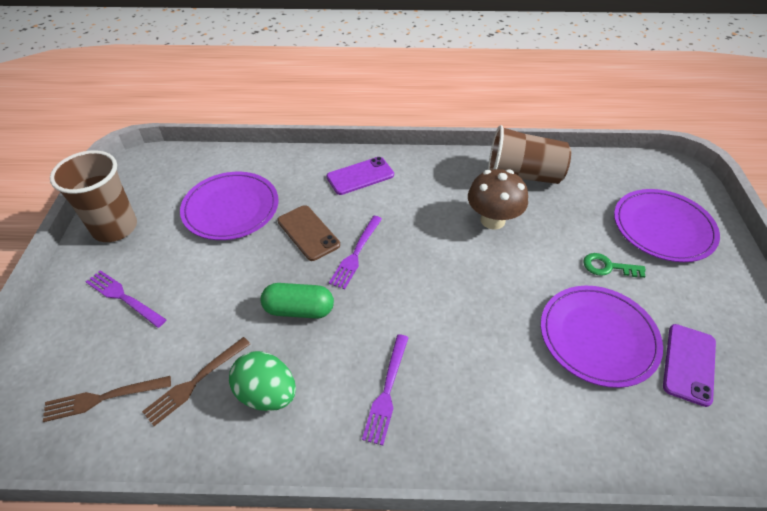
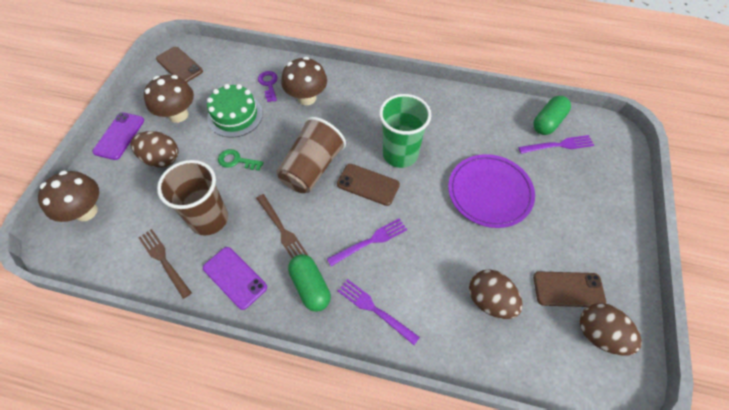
brown egg: none = 0 -> [131,131,179,168] [469,269,523,319] [580,303,642,356] = 3
brown mushroom: [468,169,528,229] = 1 -> [38,171,99,222] [144,75,194,123] [281,57,327,105] = 3
brown phone: [277,205,340,261] = 1 -> [156,47,203,83] [337,164,400,206] [533,271,606,307] = 3
green cake: none = 0 -> [207,84,263,138] = 1
green capsule: [261,283,334,319] = 1 -> [288,254,331,312] [533,96,571,135] = 2
green cup: none = 0 -> [379,94,431,168] = 1
green egg: [229,351,296,411] = 1 -> none = 0
purple key: none = 0 -> [258,71,278,102] = 1
purple plate: [180,172,279,240] [541,286,663,388] [614,189,720,262] = 3 -> [448,154,535,228] = 1

